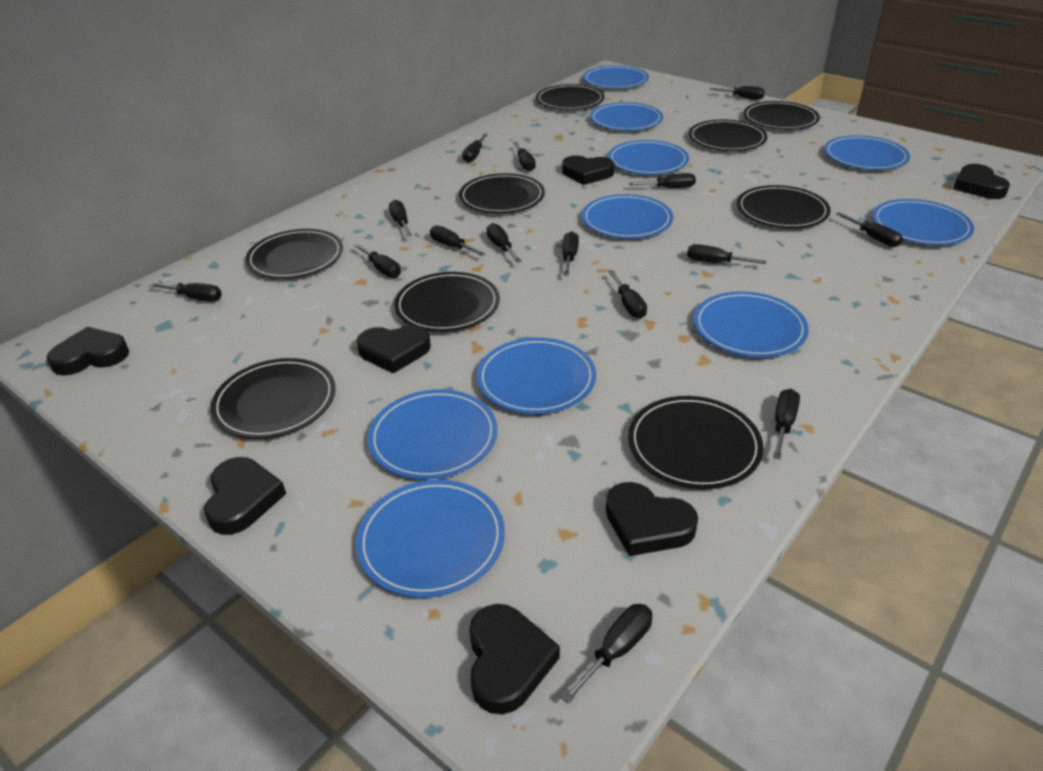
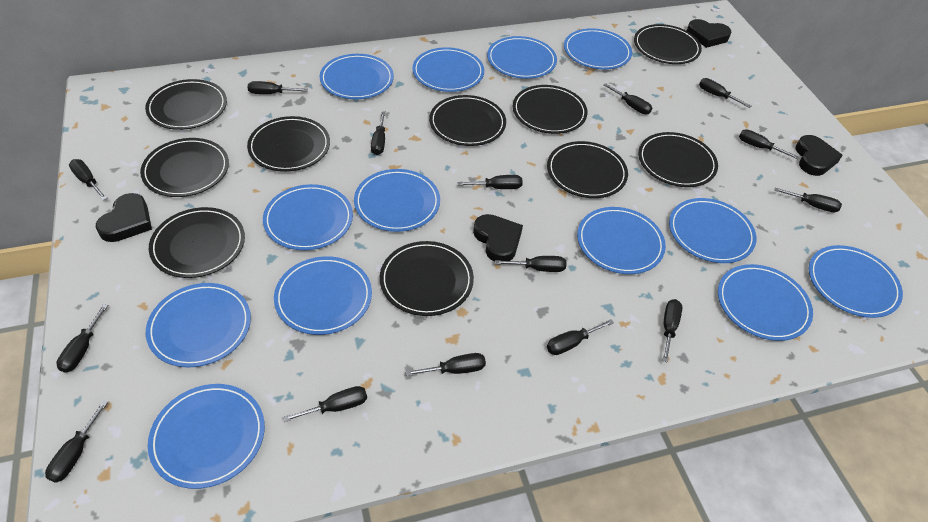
black heart: [46,327,129,376] [204,457,286,535] [356,325,431,374] [469,604,560,714] [562,155,615,185] [606,482,698,556] [953,164,1010,199] = 7 -> [96,193,152,242] [473,214,523,261] [687,19,731,48] [796,135,843,176] = 4
black plate: [210,358,336,439] [245,229,343,279] [394,272,500,332] [459,173,545,213] [536,84,605,110] [628,396,763,489] [689,120,767,151] [737,185,831,228] [743,101,820,130] = 9 -> [140,138,229,197] [145,79,227,130] [149,207,245,278] [247,116,330,172] [380,241,474,316] [429,95,506,146] [513,85,588,134] [547,141,628,198] [634,24,702,64] [638,132,718,187] = 10
blue plate: [356,480,505,598] [368,389,498,479] [477,338,596,414] [582,194,673,239] [583,65,649,89] [590,102,663,131] [608,140,689,175] [694,291,809,357] [824,135,910,170] [872,199,974,245] = 10 -> [146,283,251,367] [148,384,265,489] [263,184,353,250] [274,256,372,335] [320,54,394,99] [354,169,440,232] [412,47,484,92] [487,36,557,79] [564,28,632,70] [577,207,666,274] [669,198,756,263] [718,264,813,341] [809,245,903,318] = 13

